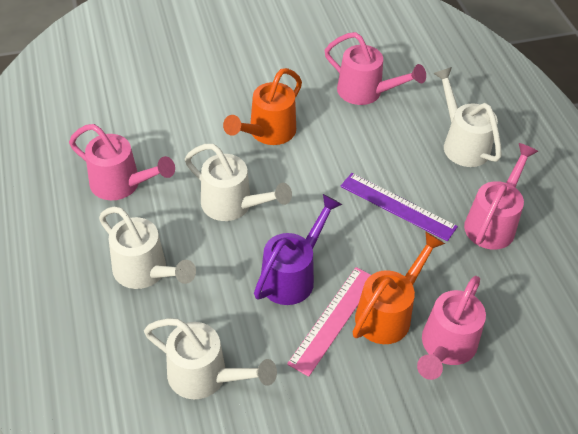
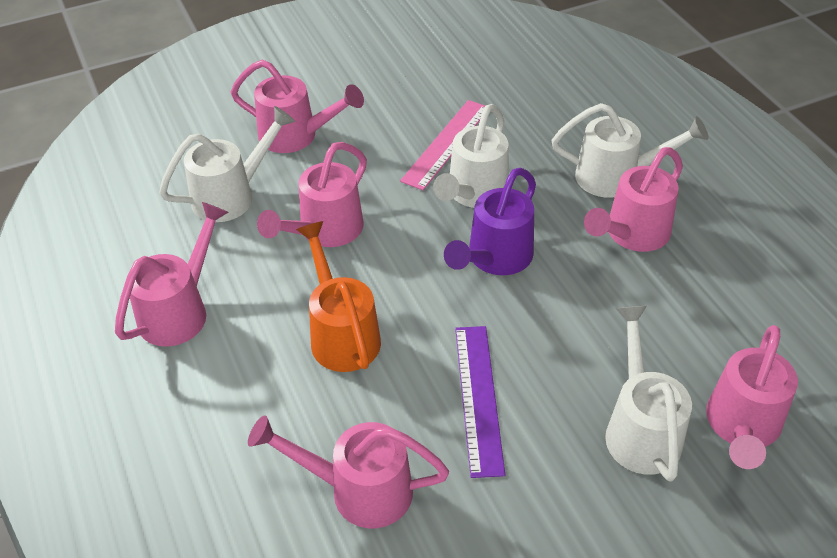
orange watering can: [223,68,302,145] [353,231,445,344] = 2 -> [296,221,381,372] = 1
pink watering can: [69,124,175,200] [324,32,426,105] [417,276,486,380] [464,143,538,250] = 4 -> [115,202,228,347] [231,60,364,153] [248,415,449,529] [257,142,367,247] [584,147,683,252] [706,325,798,469] = 6

